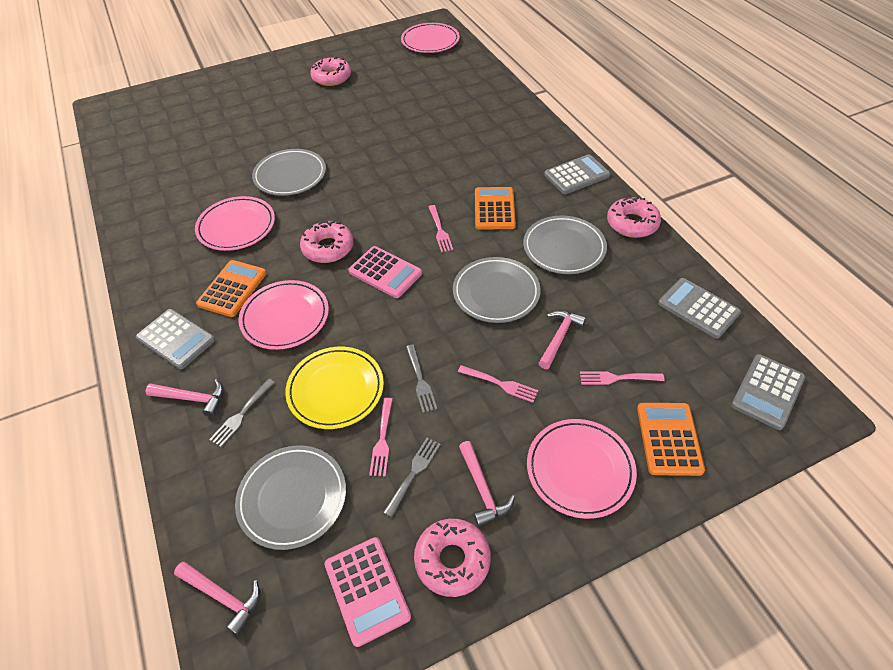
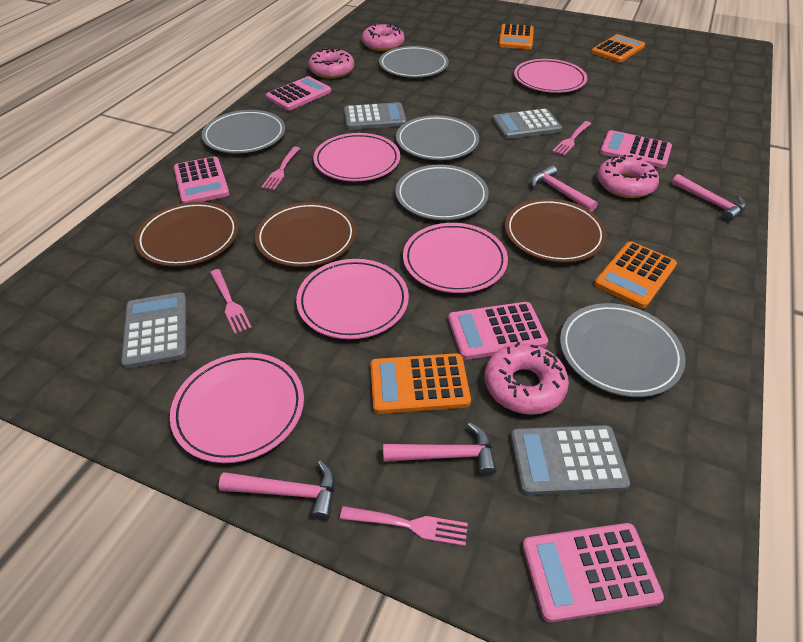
brown plate: none = 0 -> [135,202,239,267] [255,202,356,267] [505,198,607,263] = 3
grey fork: [209,379,275,447] [383,438,441,517] [406,344,437,413] = 3 -> none = 0
grey plate: [235,445,346,550] [252,149,326,196] [453,257,541,323] [523,215,607,274] = 4 -> [202,110,285,153] [379,46,449,78] [395,164,489,220] [396,115,479,160] [560,303,685,397] = 5
orange calculator: [196,260,267,317] [475,187,516,229] [637,403,705,476] = 3 -> [370,353,471,414] [499,24,534,49] [591,34,645,62] [594,241,677,309] = 4
pink calculator: [325,537,411,647] [349,246,422,298] = 2 -> [174,156,230,203] [266,76,331,111] [448,302,548,360] [522,523,664,622] [600,130,672,168] = 5
pink plate: [195,196,275,251] [238,280,329,350] [401,23,460,53] [527,419,637,519] = 4 -> [170,353,304,463] [296,259,409,339] [313,133,400,181] [403,223,508,293] [514,59,587,93] = 5
yellow plate: [285,347,384,429] = 1 -> none = 0

